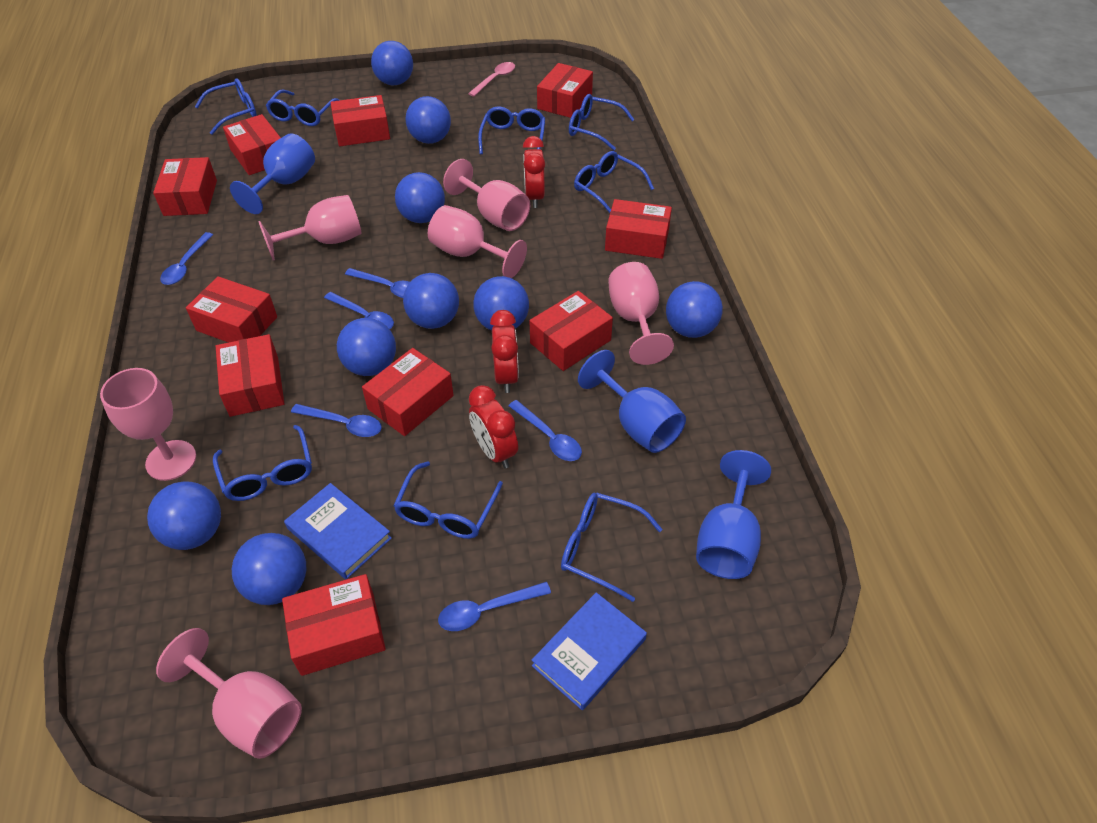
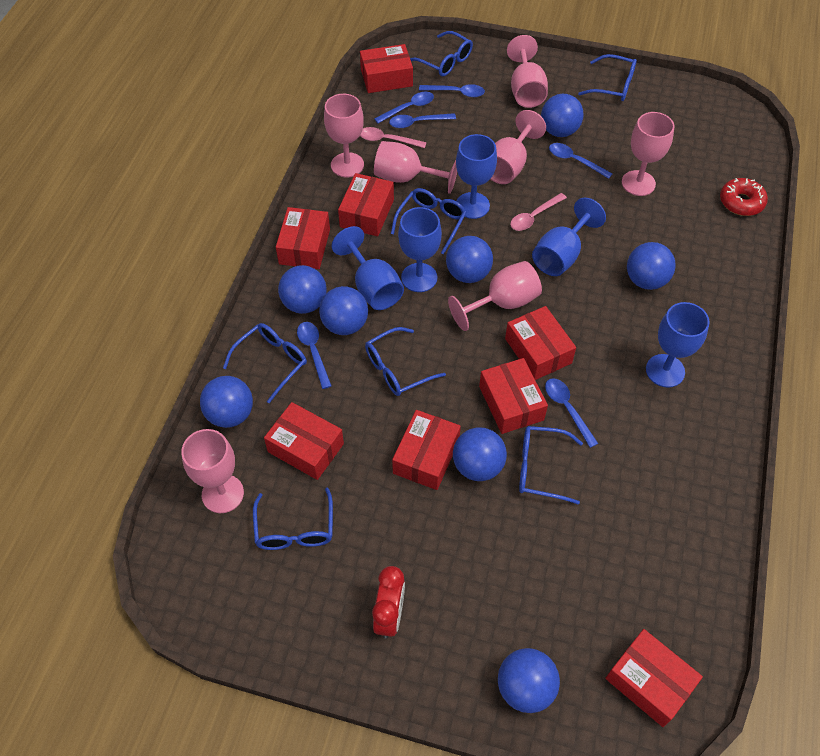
blue ball: [147,482,221,550] [232,533,306,605] [337,318,396,376] [371,41,413,85] [395,172,445,223] [403,273,459,329] [405,96,451,144] [473,276,529,331] [666,281,723,338] = 9 -> [200,376,253,428] [278,265,327,314] [319,286,368,335] [446,236,493,283] [453,427,507,481] [498,648,560,713] [541,94,584,137] [627,242,676,290] = 8
blue book: [284,483,392,579] [532,592,647,710] = 2 -> none = 0
blue glasses: [195,78,257,135] [213,425,312,501] [266,89,339,126] [393,461,503,539] [478,106,545,154] [561,492,662,602] [569,94,635,151] [574,151,654,213] = 8 -> [223,323,307,403] [253,487,333,550] [365,327,446,396] [391,188,467,255] [410,31,473,77] [519,426,583,505] [578,54,637,101] = 7
blue goblet: [230,133,315,214] [578,350,686,453] [696,450,771,579] = 3 -> [332,226,404,310] [398,207,442,292] [456,134,497,219] [532,198,606,276] [646,302,710,388] = 5
pink goblet: [100,368,196,481] [156,628,302,759] [258,195,362,260] [428,205,527,278] [443,159,530,231] [608,262,674,365] = 6 -> [181,429,244,513] [324,94,364,177] [374,141,457,194] [448,261,542,331] [491,110,546,184] [507,35,548,108] [622,112,675,196] = 7
pink spoon: [468,62,515,97] = 1 -> [360,127,427,148] [510,193,567,231] = 2
red box: [153,157,217,216] [186,276,277,343] [216,334,284,417] [223,114,281,175] [282,574,386,676] [330,95,390,146] [362,348,454,436] [530,291,613,371] [537,63,593,118] [605,199,672,259] = 10 -> [264,402,344,480] [276,207,330,269] [338,173,394,236] [360,44,413,93] [392,410,461,490] [479,358,548,434] [505,306,576,380] [605,629,703,727] = 8
red clock: [469,385,518,469] [490,310,519,393] [523,136,545,208] = 3 -> [372,566,405,639] = 1
red donut: none = 0 -> [720,178,768,216] = 1

